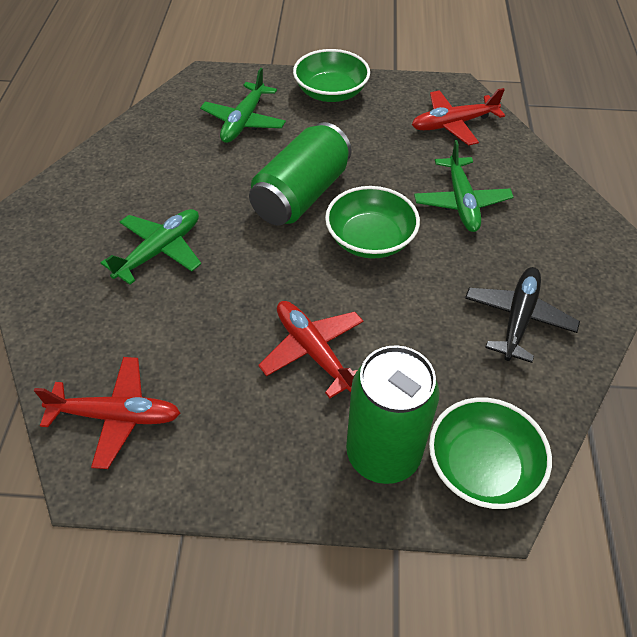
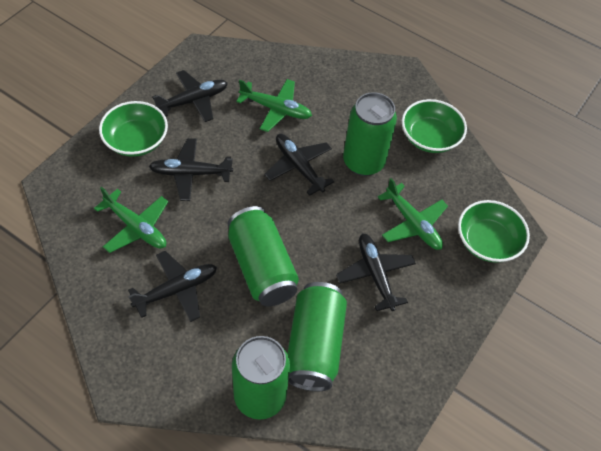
black plane: [465,267,580,363] = 1 -> [128,251,217,322] [149,138,233,201] [152,70,228,122] [265,134,334,196] [336,233,416,311] = 5
green can: [249,122,351,226] [346,345,439,484] = 2 -> [228,206,299,306] [232,336,290,420] [287,282,347,391] [343,92,397,176] = 4
red plane: [34,357,180,469] [258,301,363,398] [412,88,505,146] = 3 -> none = 0

